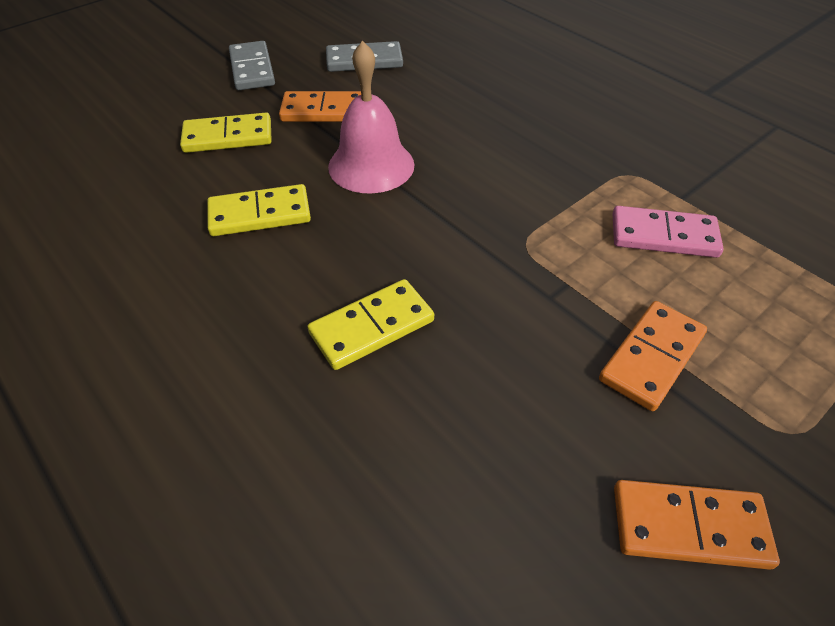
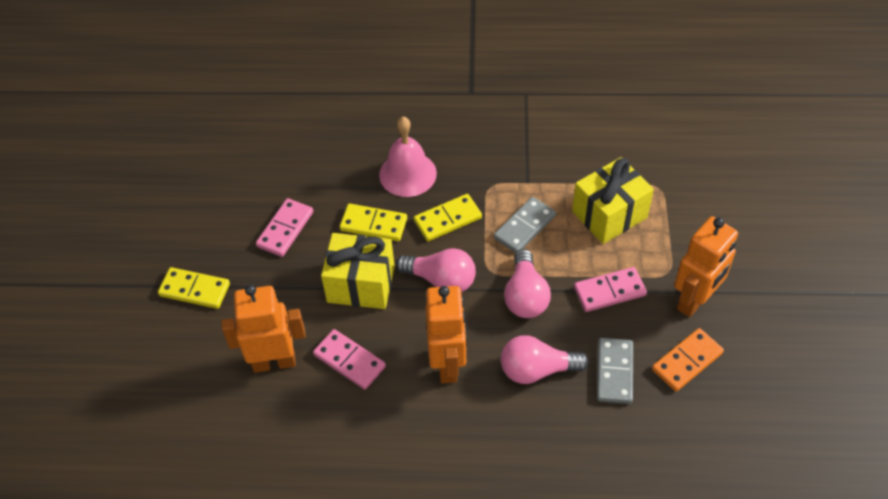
orange domino: [279,91,361,122] [599,301,707,411] [614,480,780,570] = 3 -> [652,328,724,392] = 1
orange robot: none = 0 -> [221,285,306,373] [426,286,467,383] [674,216,738,317] = 3
pink domino: [612,206,724,258] = 1 -> [256,198,313,257] [313,329,386,390] [574,267,647,312] = 3
pink light bulb: none = 0 -> [396,248,476,293] [501,335,589,384] [504,249,551,318] = 3
yellow gift: none = 0 -> [321,233,395,309] [572,157,654,244] = 2

